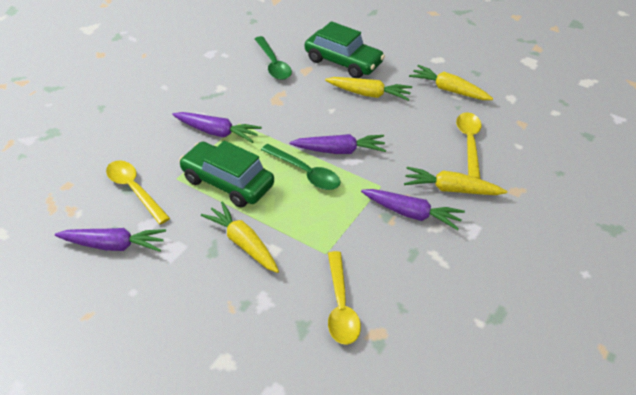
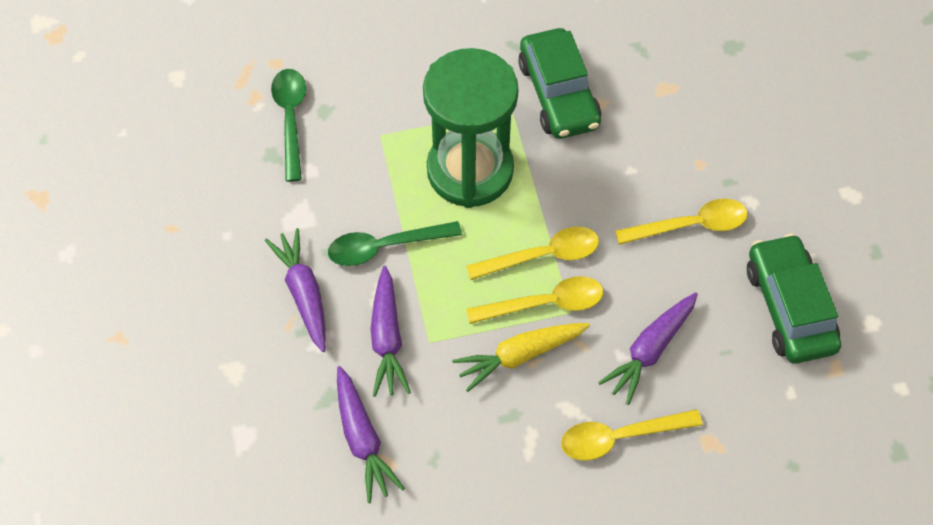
green hourglass: none = 0 -> [423,48,519,208] = 1
yellow carrot: [201,202,279,273] [325,77,412,101] [404,167,507,195] [409,65,493,100] = 4 -> [452,323,590,392] = 1
yellow spoon: [106,160,170,224] [328,251,361,345] [456,112,481,179] = 3 -> [466,227,599,280] [466,276,603,324] [561,409,702,461] [615,199,748,245] = 4

